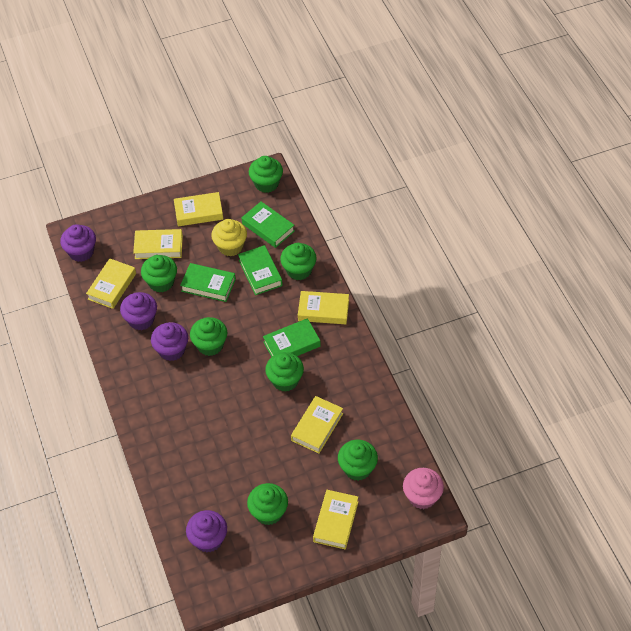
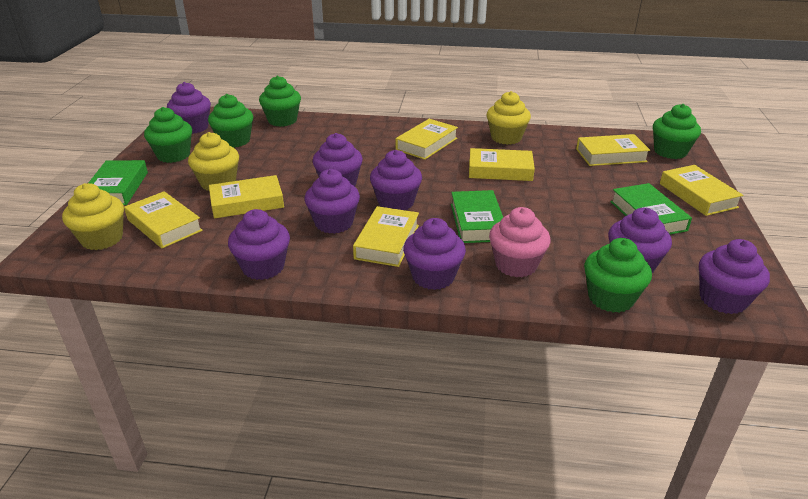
green book: [180,263,236,302] [238,245,283,295] [242,201,295,248] [263,318,321,357] = 4 -> [89,160,148,205] [451,190,503,243] [610,183,692,234] = 3
green cupcake: [141,255,177,292] [190,317,227,356] [247,483,288,525] [249,156,283,193] [265,352,304,392] [280,243,317,280] [338,440,378,481] = 7 -> [144,107,192,163] [208,94,253,148] [259,76,301,127] [584,238,652,313] [653,104,701,159] = 5
purple cupcake: [60,224,96,262] [120,292,157,330] [151,322,188,361] [186,510,227,553] = 4 -> [167,82,211,134] [228,209,290,280] [304,169,360,234] [313,133,363,186] [370,150,422,210] [403,218,466,290] [608,208,672,273] [699,239,770,314] = 8
yellow book: [86,259,136,309] [133,229,183,259] [174,192,223,226] [291,396,343,453] [298,291,349,324] [313,490,358,550] = 6 -> [124,191,203,248] [209,175,284,219] [353,206,419,267] [396,119,458,160] [469,148,535,181] [576,134,650,166] [660,165,743,216] = 7
yellow cupcake: [211,219,247,256] = 1 -> [62,183,124,250] [188,132,239,190] [487,91,531,145] = 3

